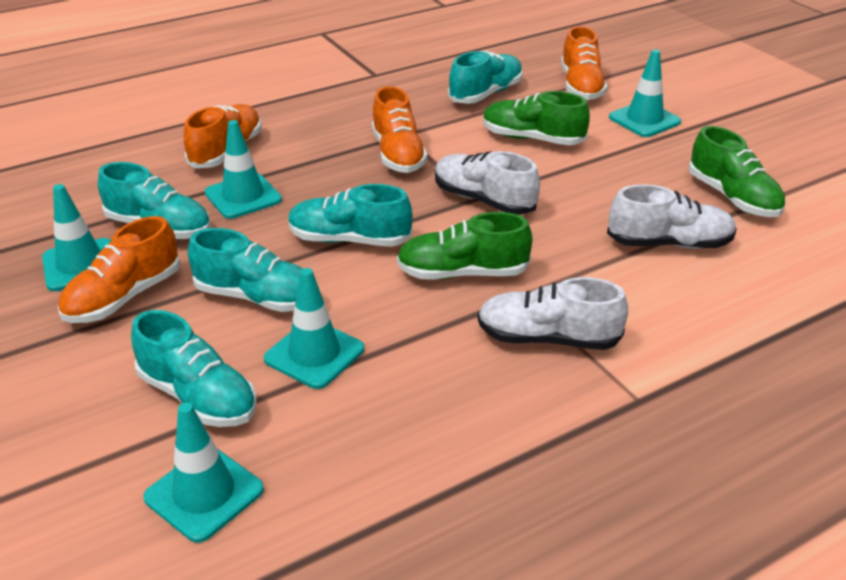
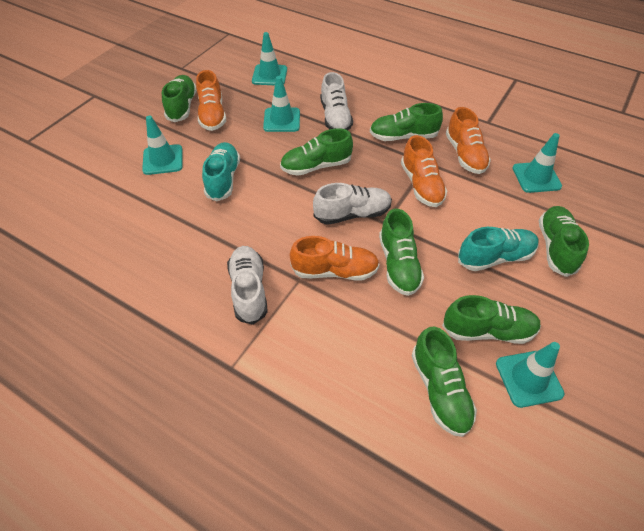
green shoe: [397,212,532,279] [483,91,590,145] [688,126,786,217] = 3 -> [162,75,197,122] [280,128,353,176] [370,103,443,141] [379,209,424,296] [412,327,477,437] [442,295,541,344] [539,206,589,277] = 7
turquoise shoe: [98,162,211,239] [131,310,257,427] [188,228,303,312] [288,184,413,247] [448,51,523,104] = 5 -> [202,142,240,202] [458,227,539,271] = 2

